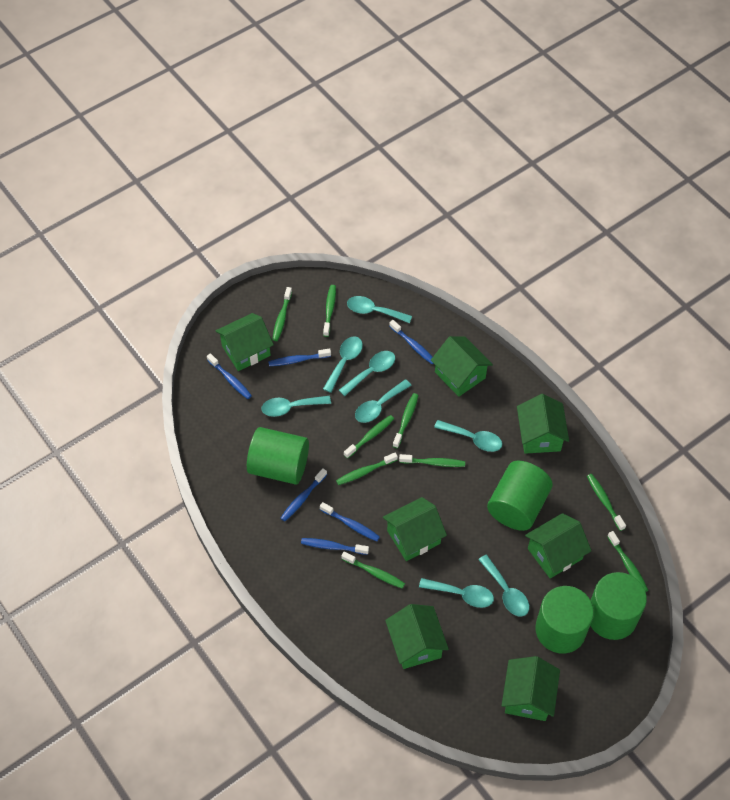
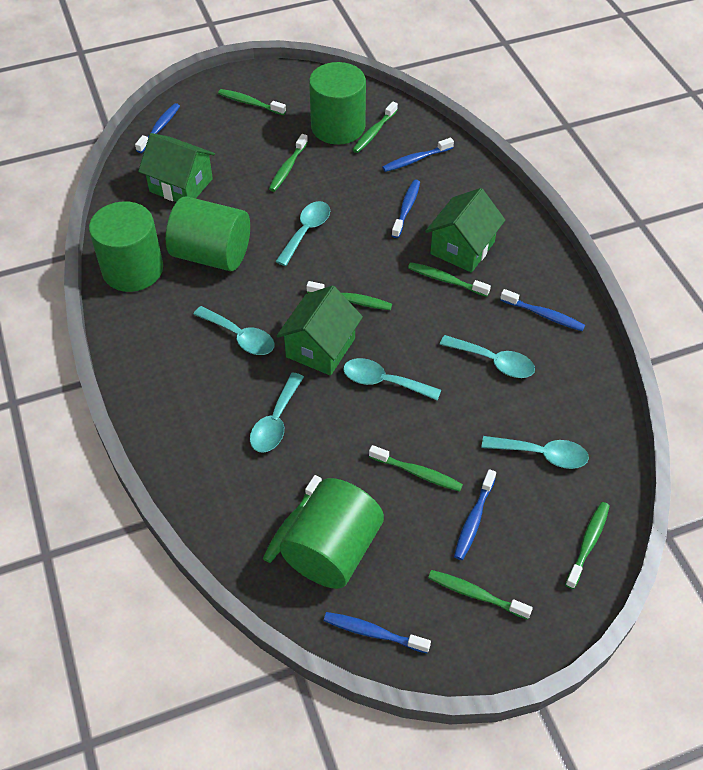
green house: [215,313,274,371] [383,497,447,561] [385,604,449,669] [431,336,493,397] [501,656,560,721] [517,394,569,454] [525,513,591,579] = 7 -> [138,133,215,202] [276,286,363,376] [425,188,505,273] = 3
turquoise spoon: [261,396,331,417] [323,336,363,393] [339,351,395,396] [347,296,412,323] [355,379,412,423] [419,578,494,608] [434,420,502,452] [478,555,529,617] = 8 -> [193,306,275,355] [250,372,304,453] [275,201,330,266] [343,358,441,401] [440,335,535,378] [482,436,589,469] = 6

